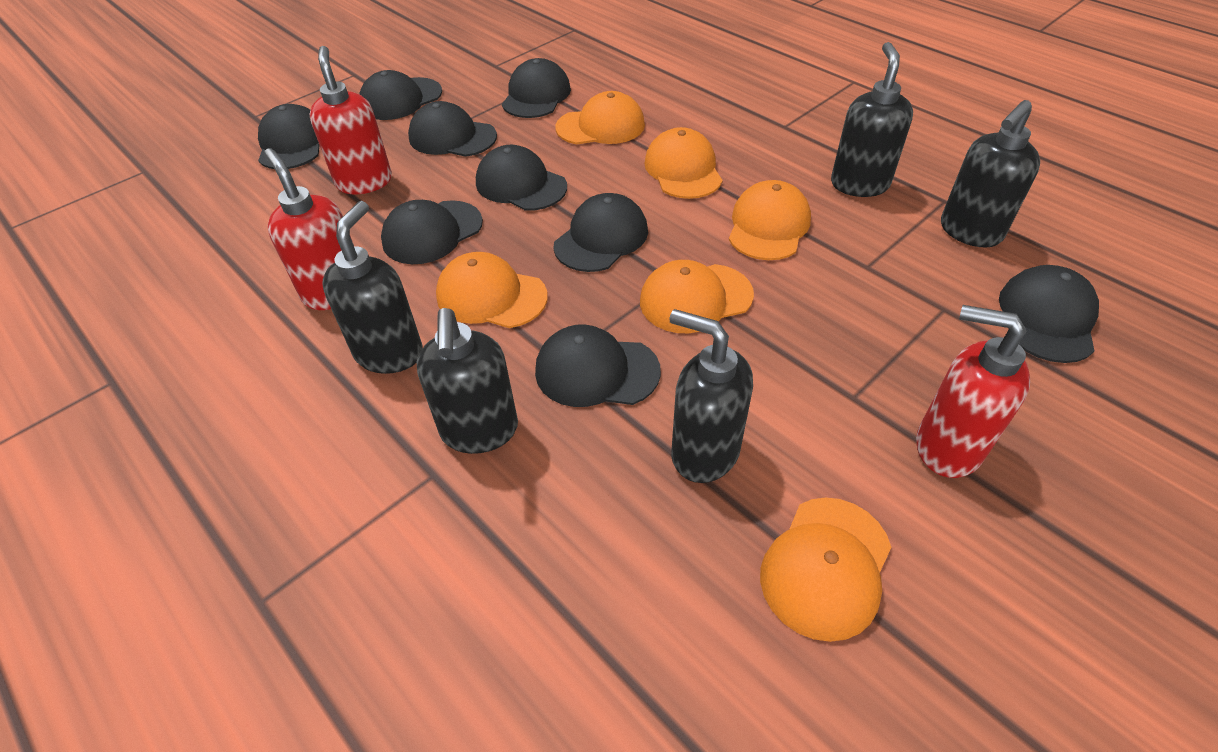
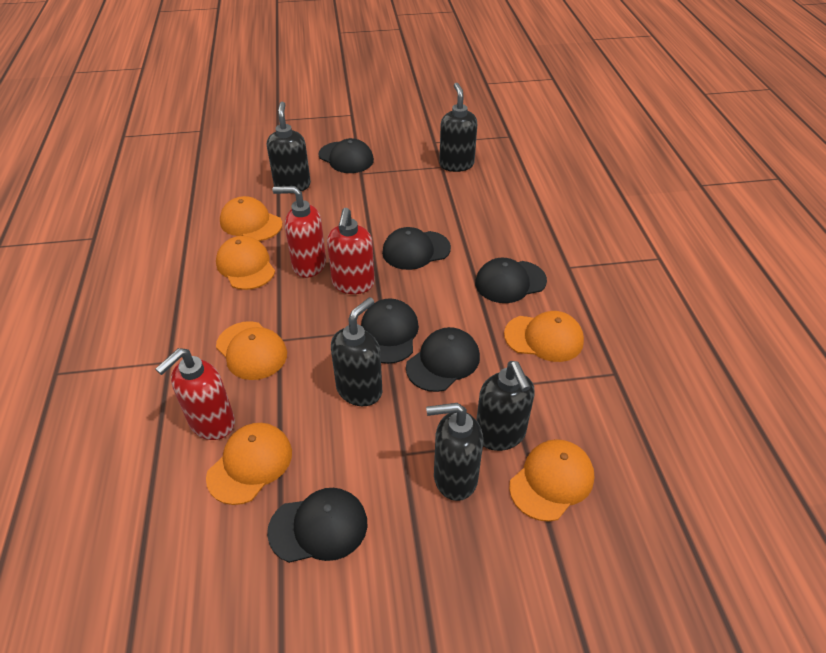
black cap: [258,104,320,169] [359,70,442,120] [381,200,483,264] [408,101,497,157] [476,145,567,211] [502,58,571,118] [535,325,661,407] [554,193,648,272] [999,265,1099,363] = 9 -> [267,488,367,563] [318,138,374,173] [361,298,419,364] [382,227,451,270] [406,327,480,392] [475,258,547,303] = 6

